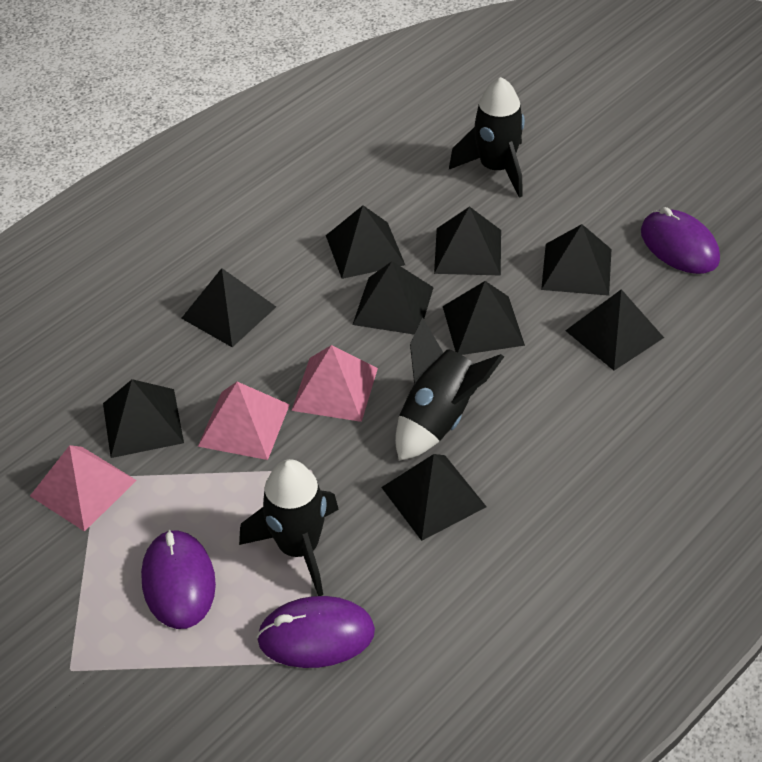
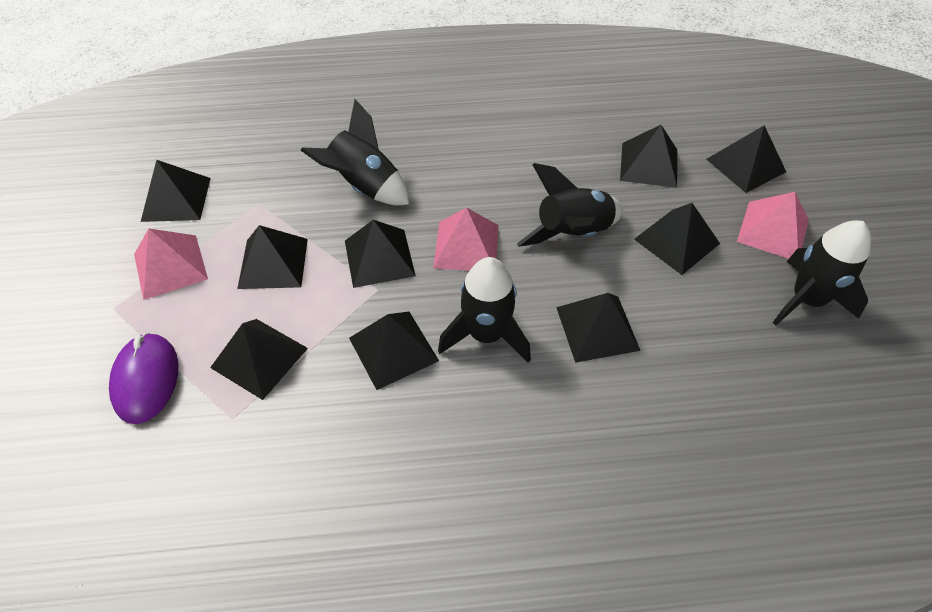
black rocket: [239,459,339,596] [395,317,504,461] [449,77,525,198] = 3 -> [300,99,409,205] [438,257,531,363] [517,163,623,247] [773,220,871,326] = 4
purple mouse: [141,529,216,629] [256,596,375,668] [641,207,720,274] = 3 -> [109,333,179,424] = 1

